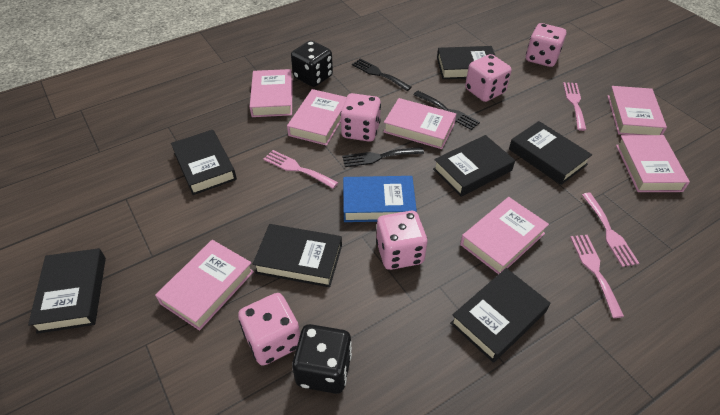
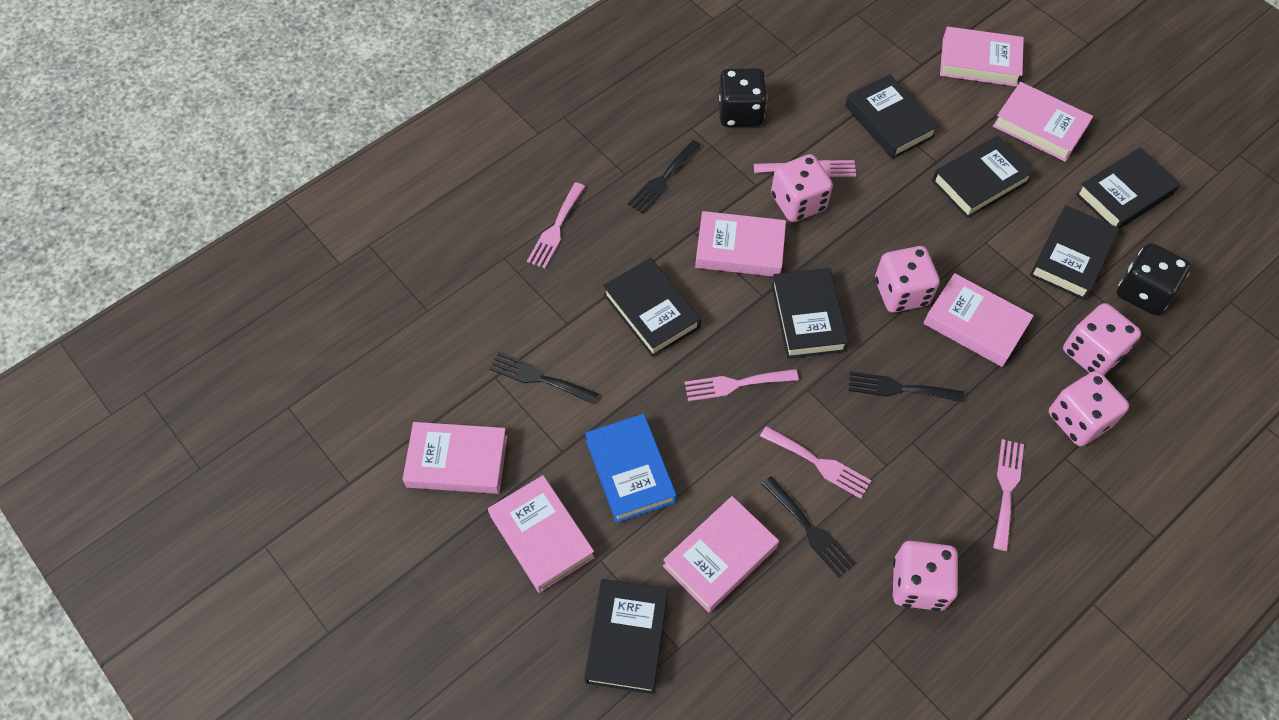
black fork: [342,147,424,167] [352,58,412,91] [413,91,480,130] = 3 -> [489,352,599,404] [628,140,701,214] [762,476,856,577] [849,371,964,403] = 4
pink fork: [263,150,338,189] [563,82,587,131] [570,235,624,318] [582,193,639,267] = 4 -> [527,182,585,268] [684,369,799,401] [754,160,856,177] [760,426,871,499] [993,439,1024,551] = 5

